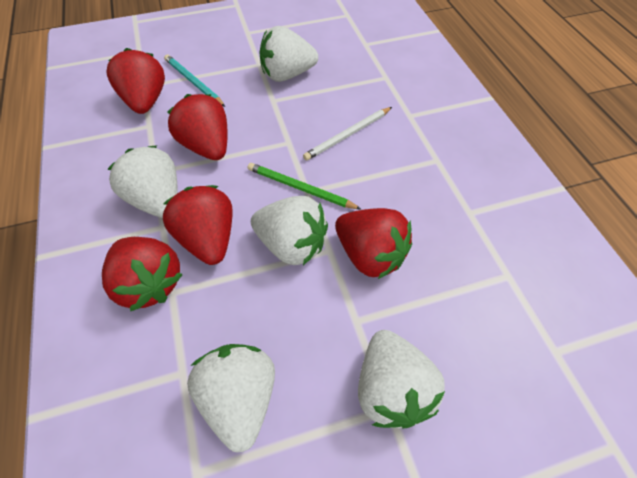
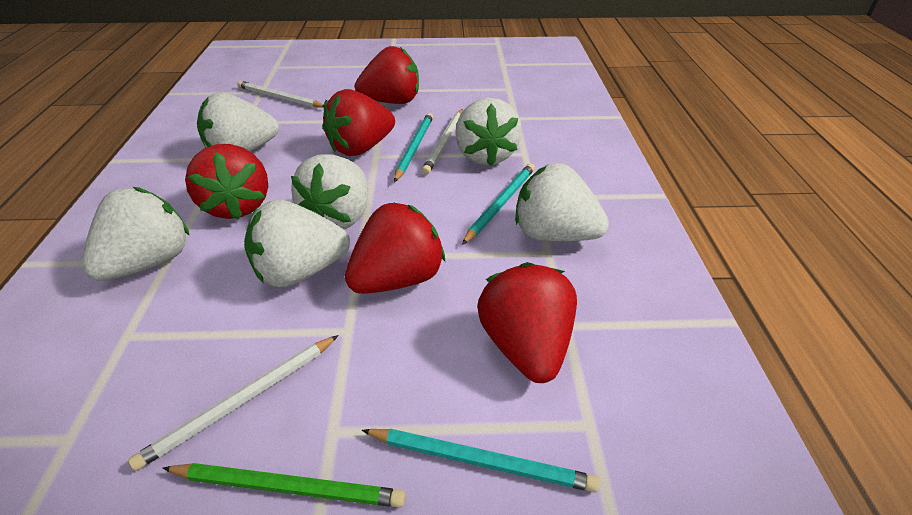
turquoise pencil: [164,54,225,107] = 1 -> [361,429,599,492] [394,113,433,182] [462,164,535,245] = 3
white pencil: [303,107,392,161] = 1 -> [128,335,339,471] [237,81,324,108] [422,109,463,175] = 3
white strawberry: [107,145,178,218] [187,344,275,452] [251,196,328,265] [259,26,318,82] [358,330,445,429] = 5 -> [82,187,190,281] [197,92,279,152] [244,200,350,287] [291,154,368,229] [455,98,522,166] [515,163,609,241] = 6

